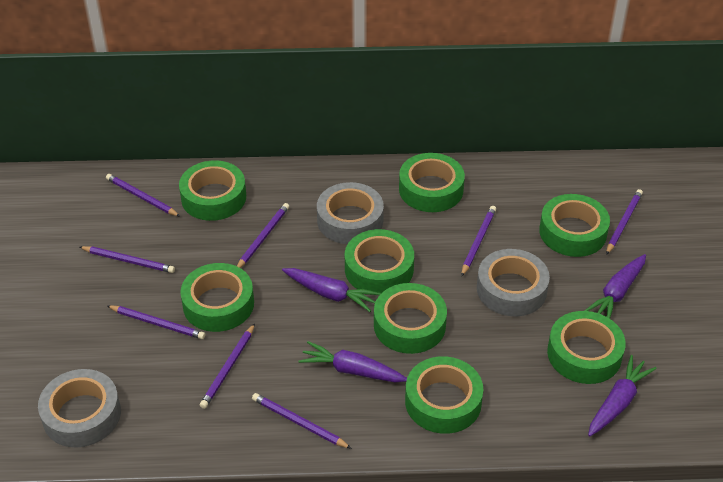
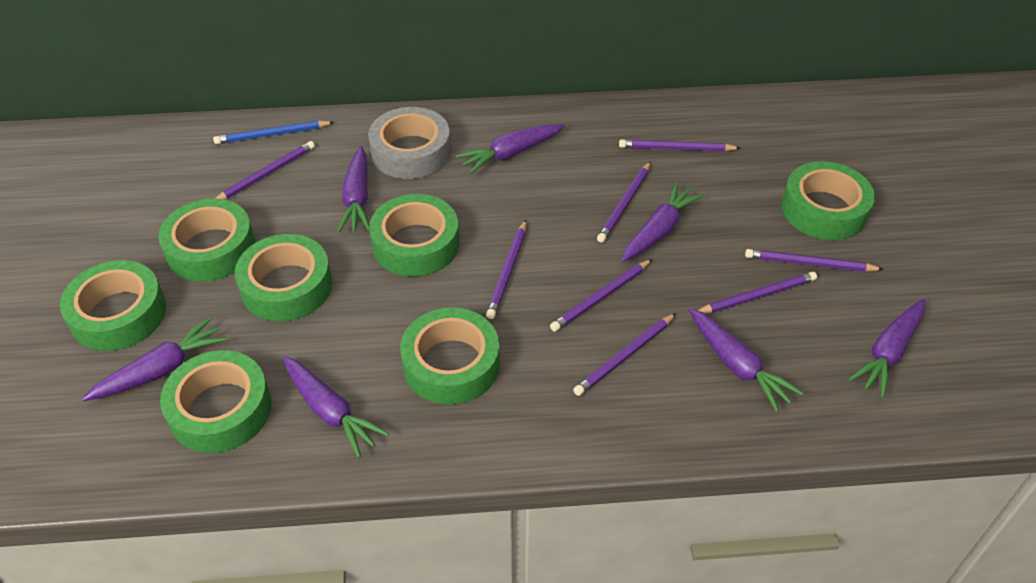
blue pencil: none = 0 -> [213,121,334,144] = 1
green tape: [179,160,246,221] [180,263,254,332] [345,229,414,293] [374,283,447,354] [399,153,465,212] [405,356,483,434] [539,194,610,257] [547,311,626,384] = 8 -> [60,260,166,351] [158,198,255,281] [160,350,271,453] [235,234,332,321] [369,194,459,276] [400,308,500,405] [781,161,875,240] = 7
grey tape: [38,369,121,447] [317,182,384,244] [477,249,550,316] = 3 -> [368,107,451,179] = 1
purple carrot: [282,268,381,312] [298,341,407,382] [584,254,646,319] [588,355,657,436] = 4 -> [82,317,227,401] [282,356,389,458] [337,146,369,233] [456,124,565,174] [621,182,704,262] [689,308,803,412] [848,299,925,398] = 7

